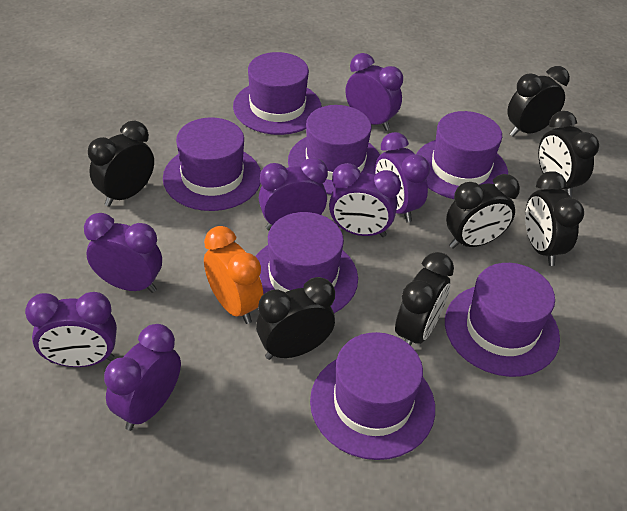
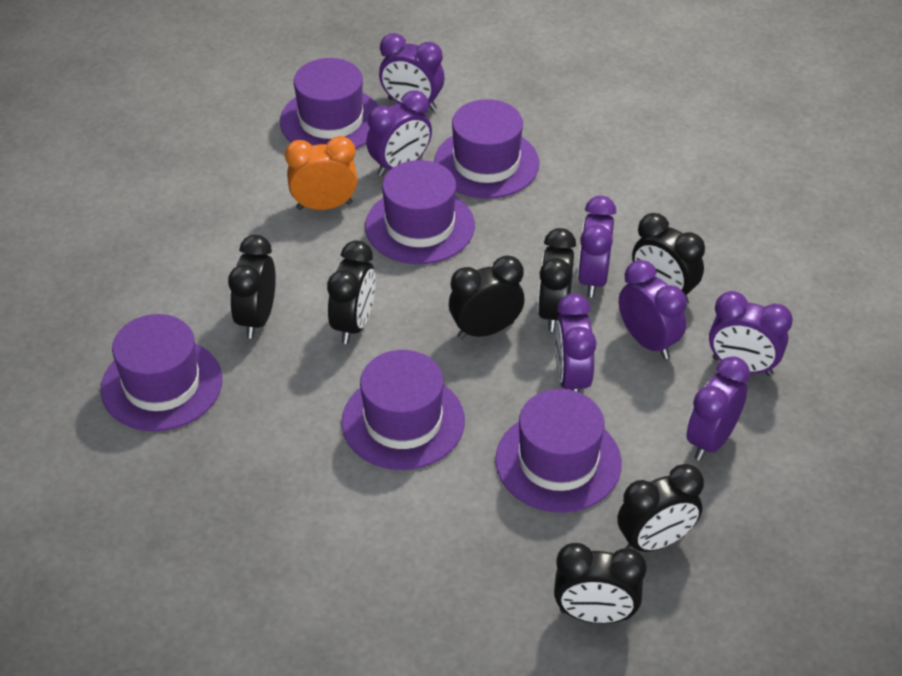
purple hat: [163,117,261,211] [233,52,322,135] [256,212,358,313] [288,105,380,195] [310,332,435,460] [416,111,508,199] [445,263,560,377] = 7 -> [101,314,222,431] [280,58,378,149] [342,350,465,470] [365,160,475,264] [434,99,539,199] [495,389,622,513] = 6

